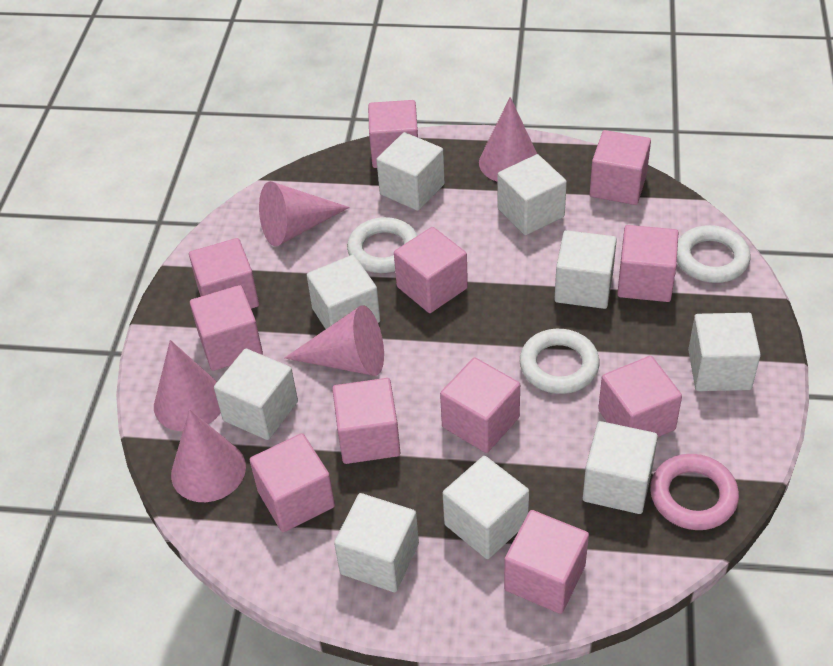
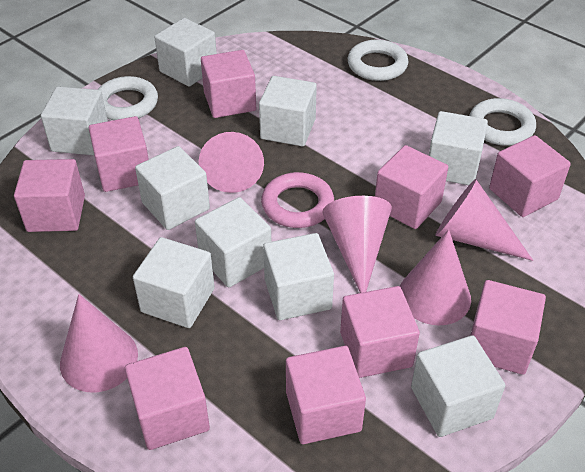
pink cube: [189,238,259,309] [190,285,263,371] [250,433,335,532] [332,378,400,464] [368,100,418,168] [394,227,468,313] [440,358,520,453] [504,510,589,614] [590,130,651,205] [598,356,682,437] [617,225,678,302] = 11 -> [14,159,85,232] [89,116,149,192] [125,347,210,450] [201,50,256,118] [286,346,366,444] [340,286,420,378] [375,145,448,229] [470,280,546,375] [489,135,571,217] = 9

